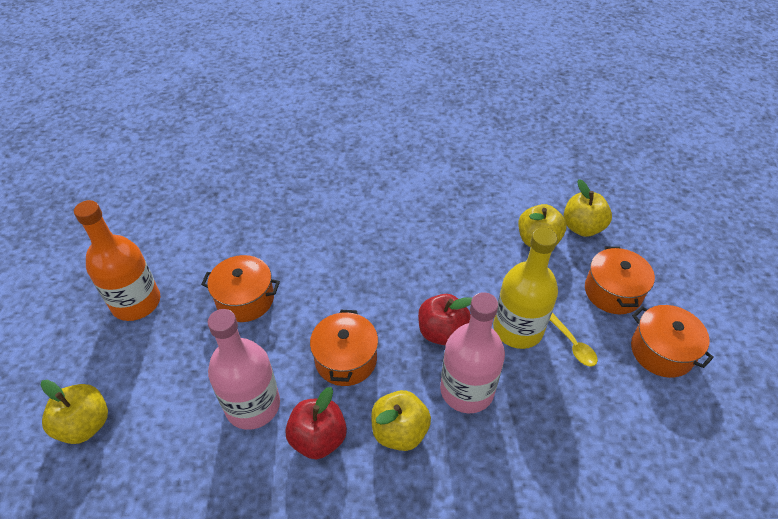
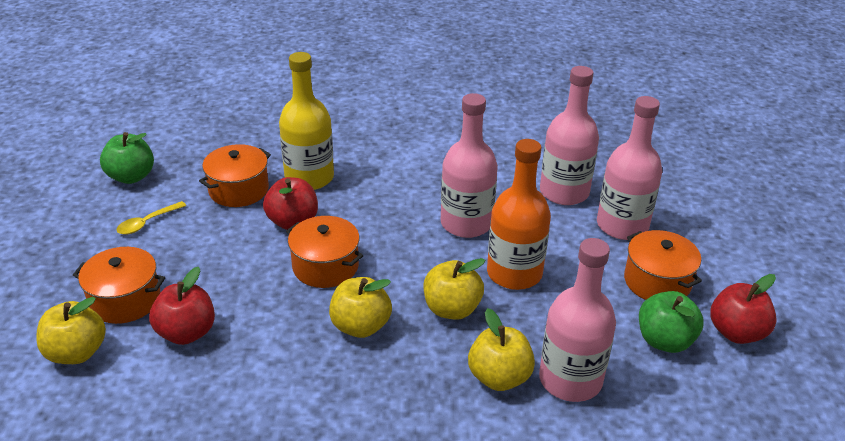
green apple: none = 0 -> [100,132,154,184] [639,291,704,353] = 2
pink bottle: [207,309,280,430] [440,292,505,413] = 2 -> [441,93,498,238] [539,238,616,402] [540,66,599,205] [597,96,662,240] = 4
red apple: [285,387,347,459] [418,294,472,345] = 2 -> [149,267,215,345] [263,177,318,230] [710,274,777,344] = 3

